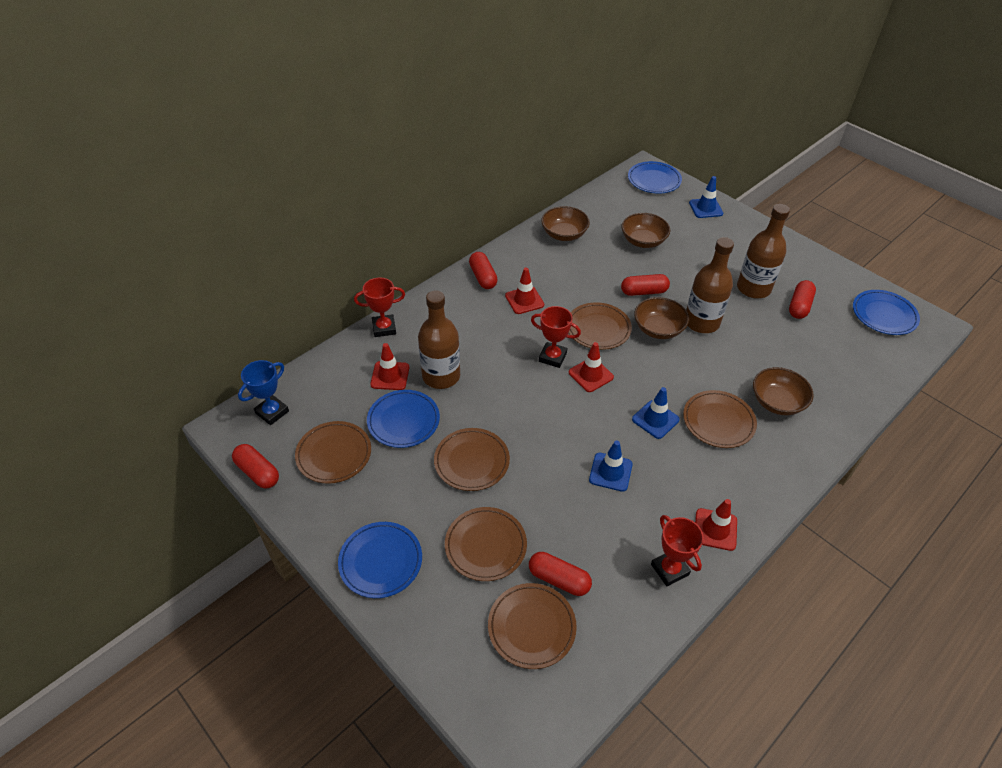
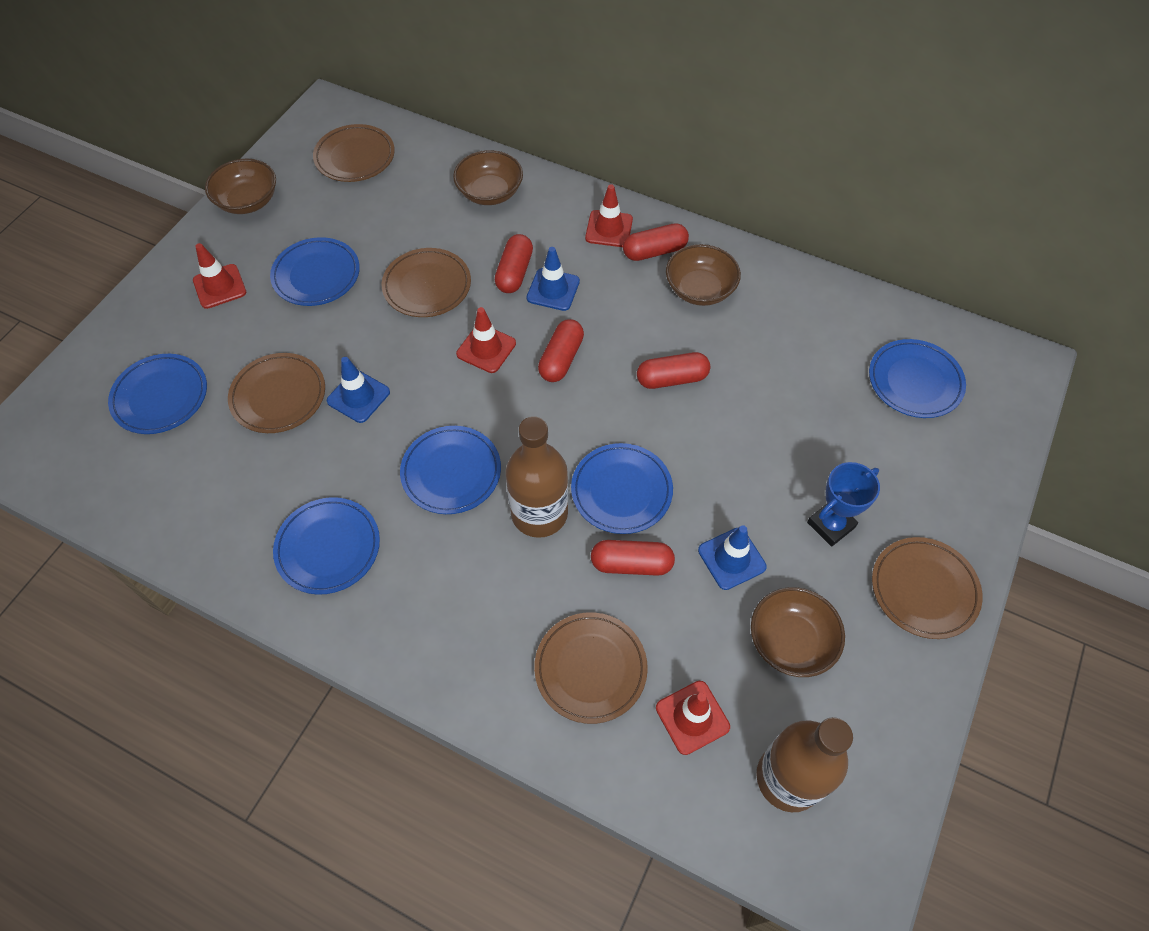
blue plate: [338,522,422,598] [367,390,440,448] [628,161,682,194] [853,290,920,335] = 4 -> [108,354,207,434] [270,237,360,306] [273,497,380,595] [400,426,501,514] [571,443,673,534] [869,339,966,418] = 6
brown bottle: [418,290,460,389] [686,237,734,333] [737,204,790,298] = 3 -> [505,416,568,538] [756,717,853,812] = 2
brown plate: [295,421,371,484] [434,428,510,491] [445,507,527,581] [488,583,577,669] [569,302,632,350] [683,390,757,448] = 6 -> [228,353,325,433] [313,124,395,182] [381,248,471,317] [534,612,648,724] [872,537,983,639] = 5
red trophy: [354,278,405,337] [531,306,581,368] [651,515,704,587] = 3 -> none = 0

